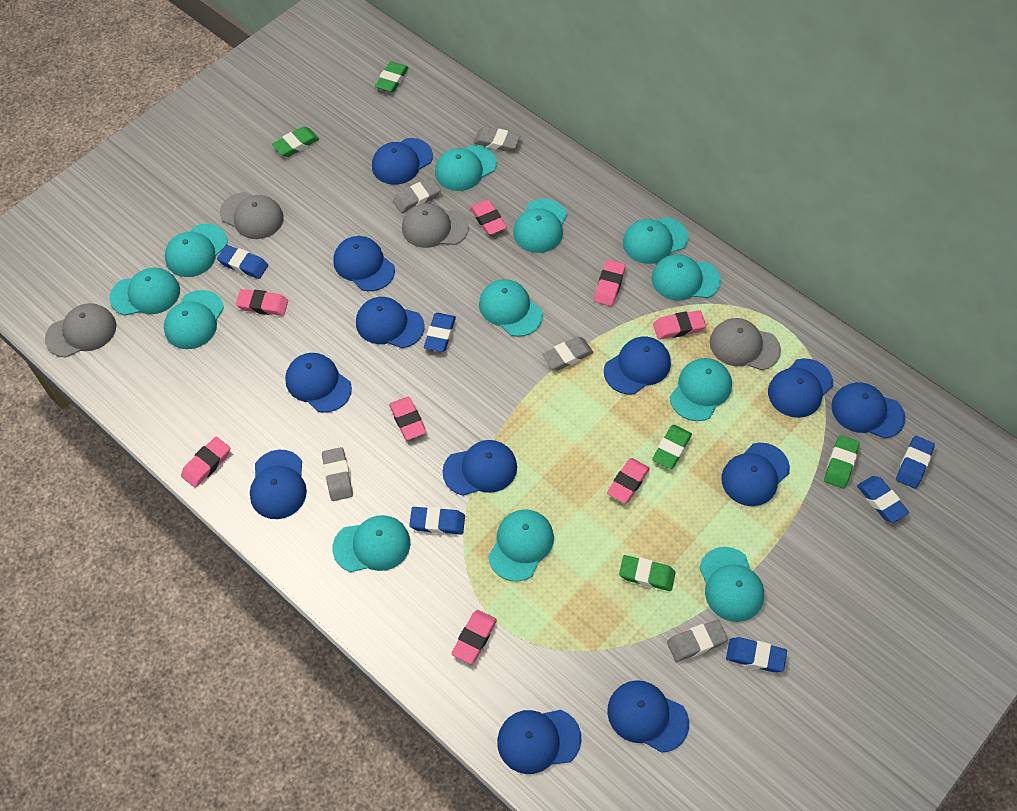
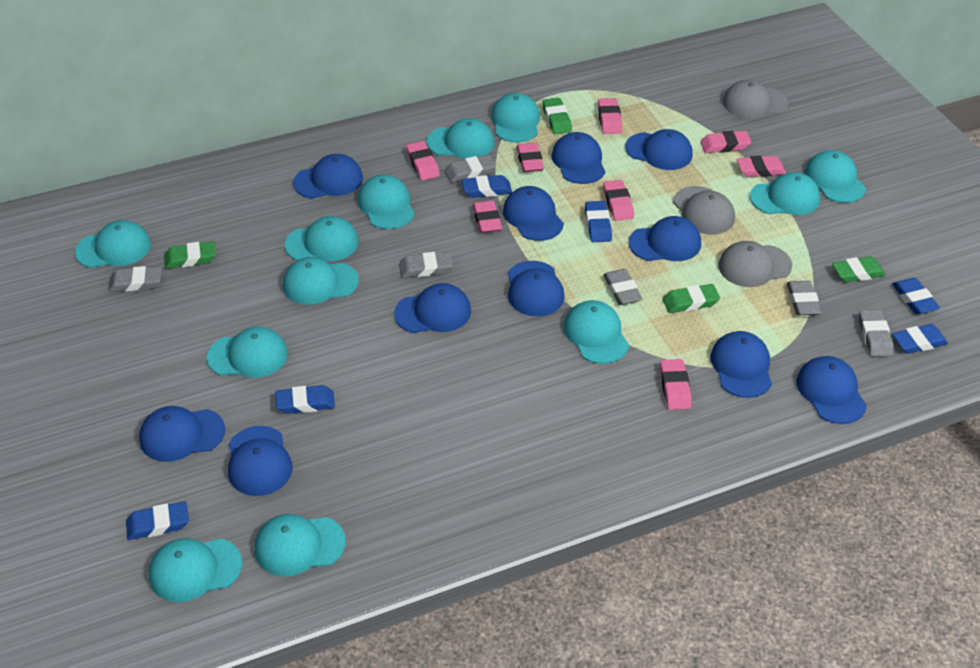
blue cap: [250,450,307,519] [285,353,352,413] [333,236,395,291] [356,297,425,348] [372,138,433,185] [442,440,517,496] [497,710,581,774] [604,337,671,394] [607,680,689,753] [721,443,790,506] [768,358,833,418] [831,382,906,439] = 12 -> [139,406,225,462] [228,426,292,496] [293,154,363,199] [394,283,471,333] [503,186,564,241] [508,261,564,316] [551,132,606,184] [625,129,693,170] [629,216,701,261] [710,331,772,398] [796,356,867,424] = 11
green eraser: [272,126,319,157] [375,61,408,93] [619,555,676,591] [652,425,692,469] [824,435,860,489] = 5 -> [164,241,216,269] [543,98,572,134] [663,284,720,313] [832,256,886,283] = 4
grey cap: [45,303,116,357] [220,192,284,239] [402,203,469,248] [710,318,781,370] = 4 -> [673,186,735,235] [718,241,792,287] [723,80,788,118] = 3
grey eraser: [322,447,353,501] [393,178,441,213] [474,127,520,152] [542,337,593,370] [667,620,728,662] = 5 -> [108,266,162,292] [399,252,453,278] [445,155,496,183] [603,269,642,305] [787,281,821,315] [859,309,893,357] = 6

